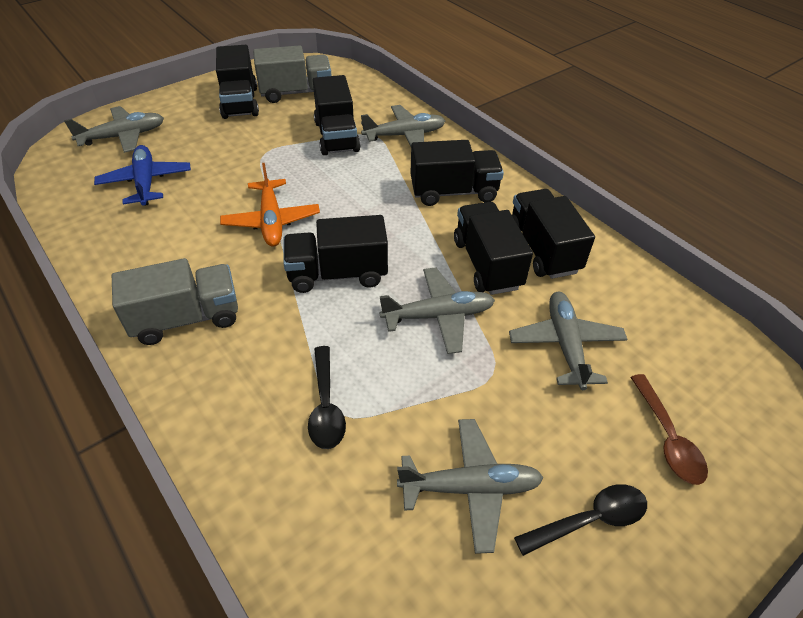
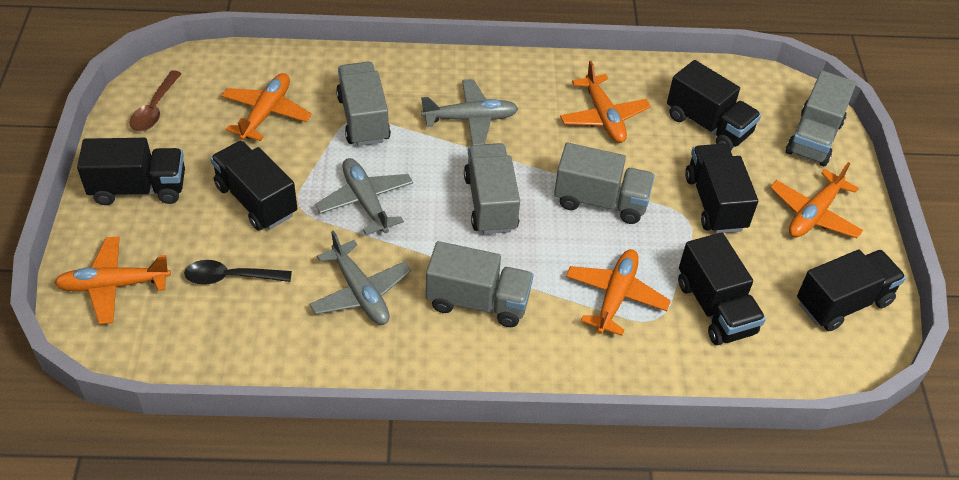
black spoon: [308,346,346,449] [514,484,647,556] = 2 -> [184,260,292,285] = 1
blue plane: [94,145,191,206] = 1 -> none = 0
grey plane: [64,106,164,153] [361,105,445,146] [379,267,495,354] [397,419,544,554] [509,292,628,390] = 5 -> [310,230,411,325] [315,158,413,235] [421,79,518,145] = 3
grey truck: [112,258,238,345] [253,45,332,103] = 2 -> [336,62,391,146] [426,241,533,327] [464,143,520,234] [554,143,655,224] [786,71,856,166] = 5
orange plane: [220,163,320,246] = 1 -> [54,236,171,324] [221,73,312,141] [560,61,651,143] [566,249,671,336] [770,162,863,238] = 5

